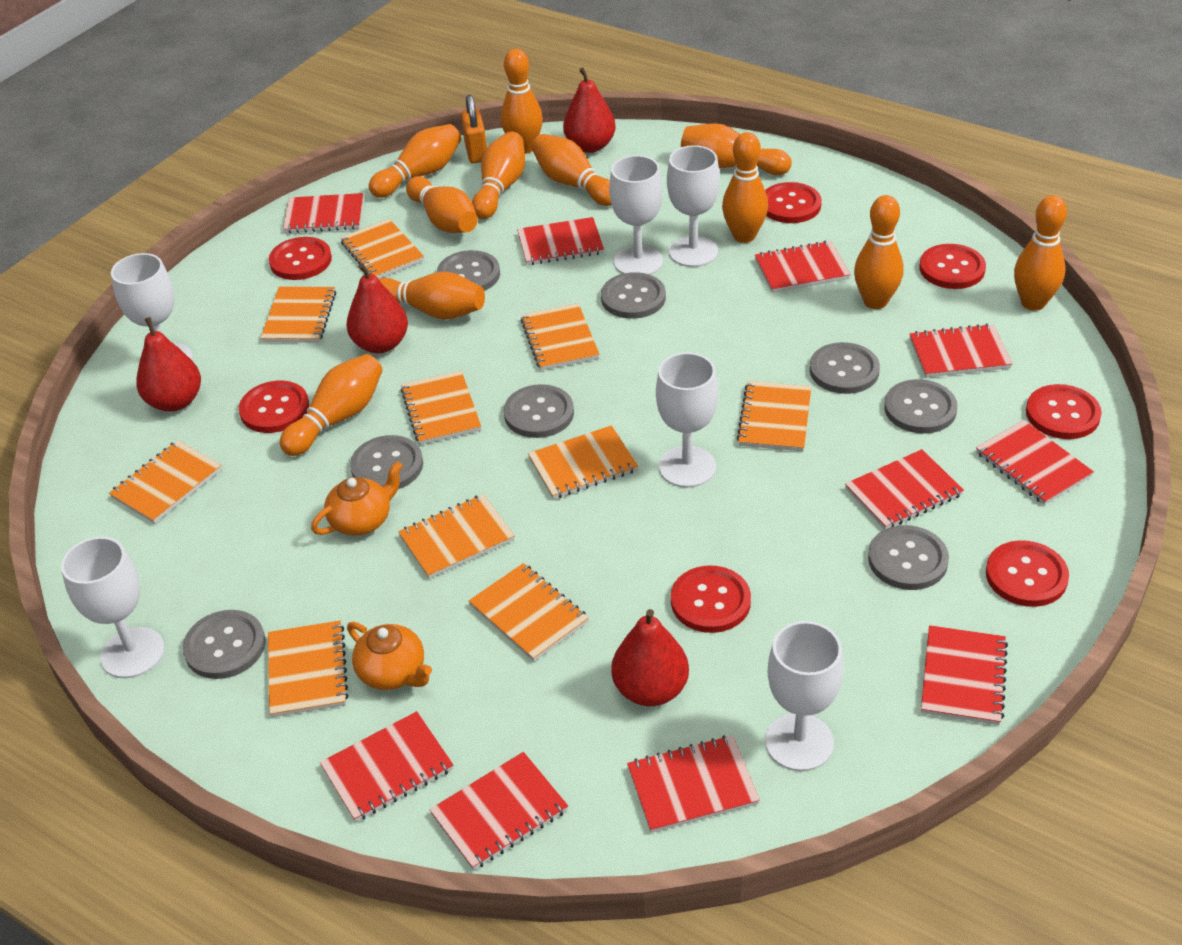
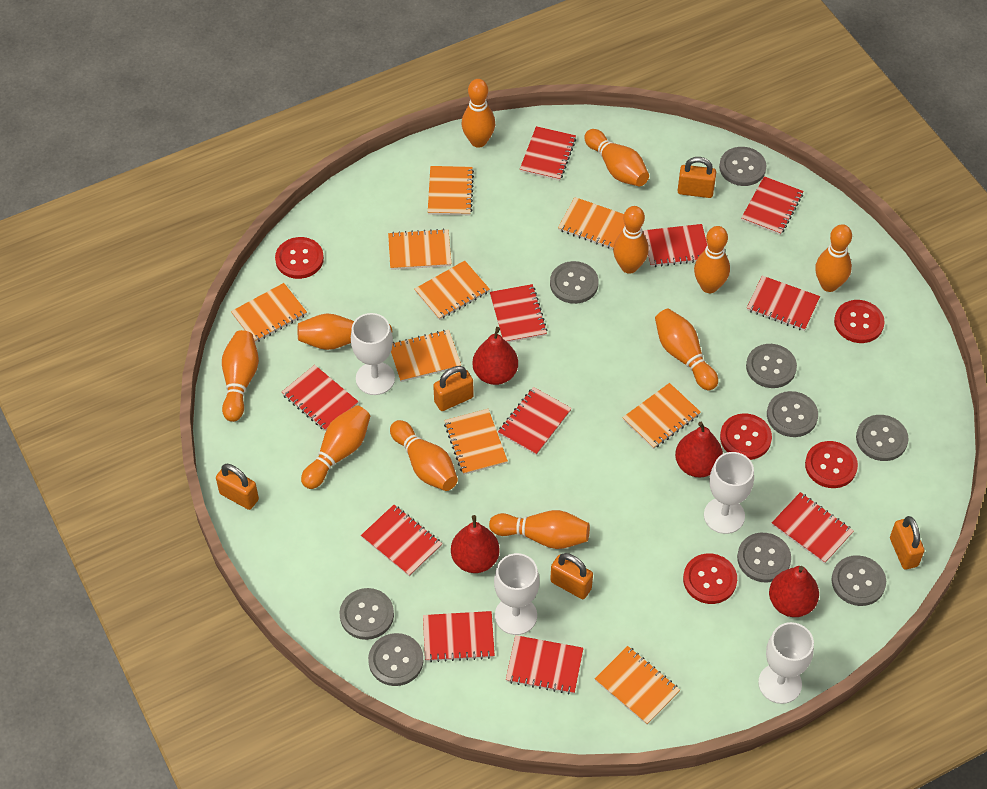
grey button: [183,610,266,679] [350,435,423,489] [437,250,500,291] [504,384,574,438] [601,272,666,319] [810,342,880,394] [868,525,949,590] [884,379,958,434] = 8 -> [339,588,394,640] [368,633,423,686] [550,261,599,304] [719,147,766,186] [737,533,791,582] [746,344,797,388] [767,391,818,437] [831,555,886,606] [856,415,909,461] = 9
orange notebook: [109,440,222,524] [261,286,336,343] [268,620,349,717] [340,219,424,279] [398,494,515,579] [401,371,481,445] [469,563,589,661] [520,303,600,370] [528,425,638,499] [737,381,811,451] = 10 -> [231,283,307,343] [388,229,451,270] [391,330,461,382] [415,261,490,320] [428,166,474,215] [444,409,508,475] [558,197,625,249] [595,646,680,725] [622,383,701,449] = 9
orange padlock: [461,95,487,163] = 1 -> [216,464,259,510] [433,366,474,411] [550,553,593,599] [677,157,716,198] [890,516,925,570] = 5
orange teapot: [311,461,403,536] [347,622,432,690] = 2 -> none = 0
red button: [239,381,309,433] [269,237,332,280] [671,565,751,633] [765,182,822,223] [919,244,986,289] [986,540,1069,607] [1026,384,1102,439] = 7 -> [275,237,324,279] [683,554,737,604] [720,413,772,460] [805,441,858,488] [834,300,885,343] = 5
red notebook: [283,193,364,233] [320,711,453,822] [429,752,568,870] [517,217,604,265] [627,735,760,833] [755,241,851,293] [845,449,964,529] [909,323,1012,378] [921,625,1008,725] [976,420,1094,505] = 10 -> [282,365,359,431] [361,505,442,577] [423,611,495,662] [490,284,548,343] [498,387,572,455] [506,635,584,694] [520,126,576,181] [643,224,707,267] [741,176,803,235] [747,276,820,331] [772,492,854,564] = 11
white goblet: [61,537,165,678] [111,253,193,361] [609,155,663,275] [656,352,718,488] [667,145,720,267] [765,621,844,771] = 6 -> [351,313,395,395] [494,553,539,635] [704,452,754,534] [758,622,814,704] = 4

